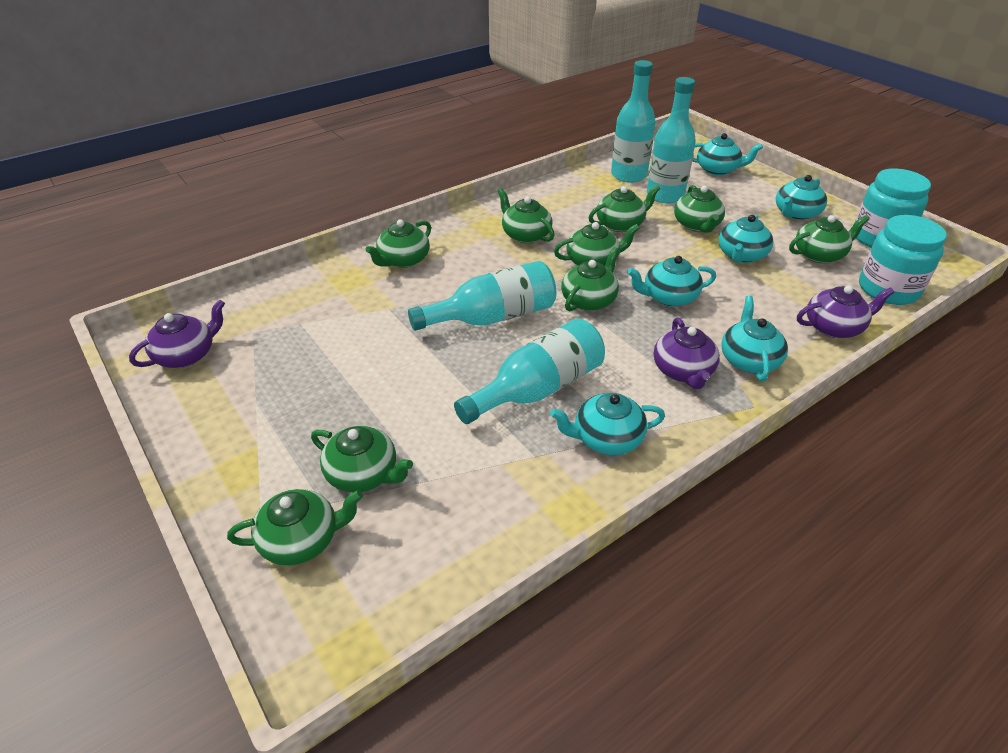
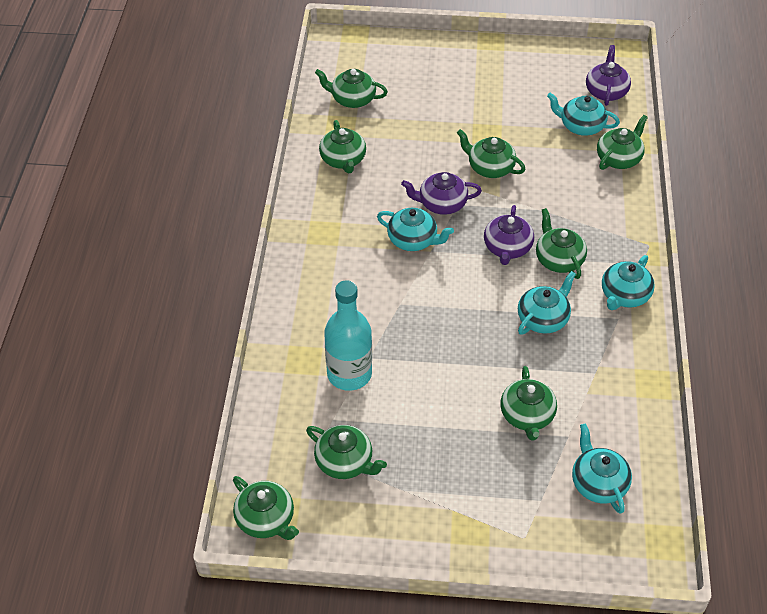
green teapot: [227,489,363,566] [311,426,413,492] [365,219,431,268] [498,188,554,243] [554,222,640,266] [561,247,619,311] [589,185,660,232] [674,185,725,233] [789,215,869,263] = 9 -> [233,476,299,540] [306,425,387,479] [315,69,388,108] [319,120,366,173] [457,129,526,178] [500,366,557,440] [536,208,587,279] [597,115,648,170] = 8
turquoise bottle: [408,261,556,331] [454,318,605,424] [611,60,656,183] [647,77,696,203] = 4 -> [324,280,372,391] = 1
turquoise jar: [855,169,931,247] [859,215,947,305] = 2 -> none = 0
turquoise teapot: [550,393,665,455] [627,256,716,307] [692,133,763,175] [718,215,773,263] [721,296,788,381] [776,175,827,220] = 6 -> [377,208,454,251] [518,271,576,335] [547,93,620,136] [572,423,632,514] [602,255,655,310] = 5

